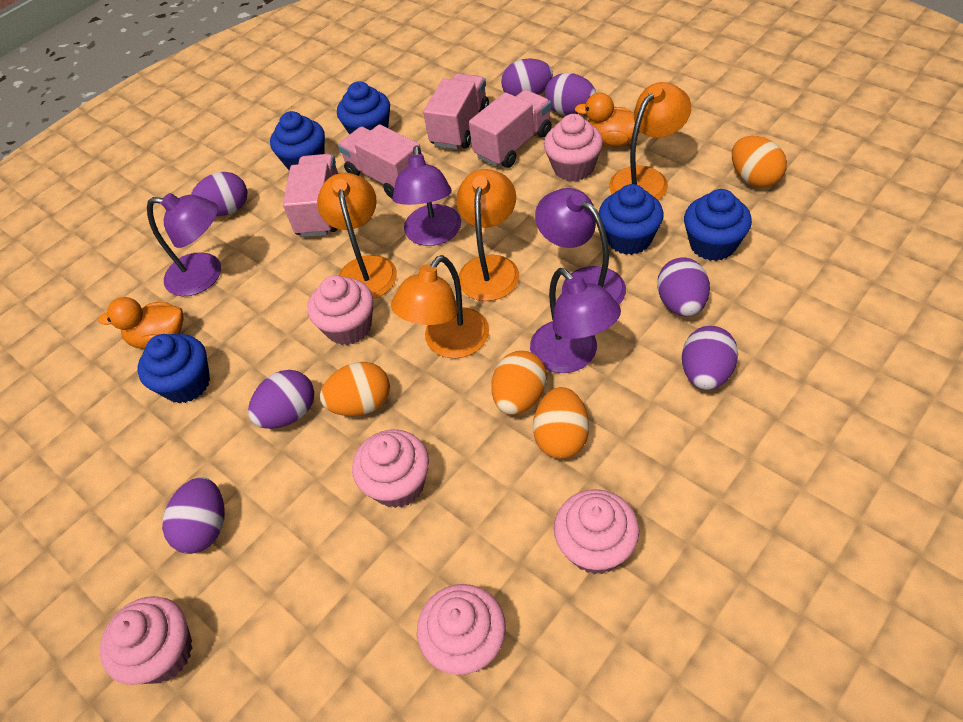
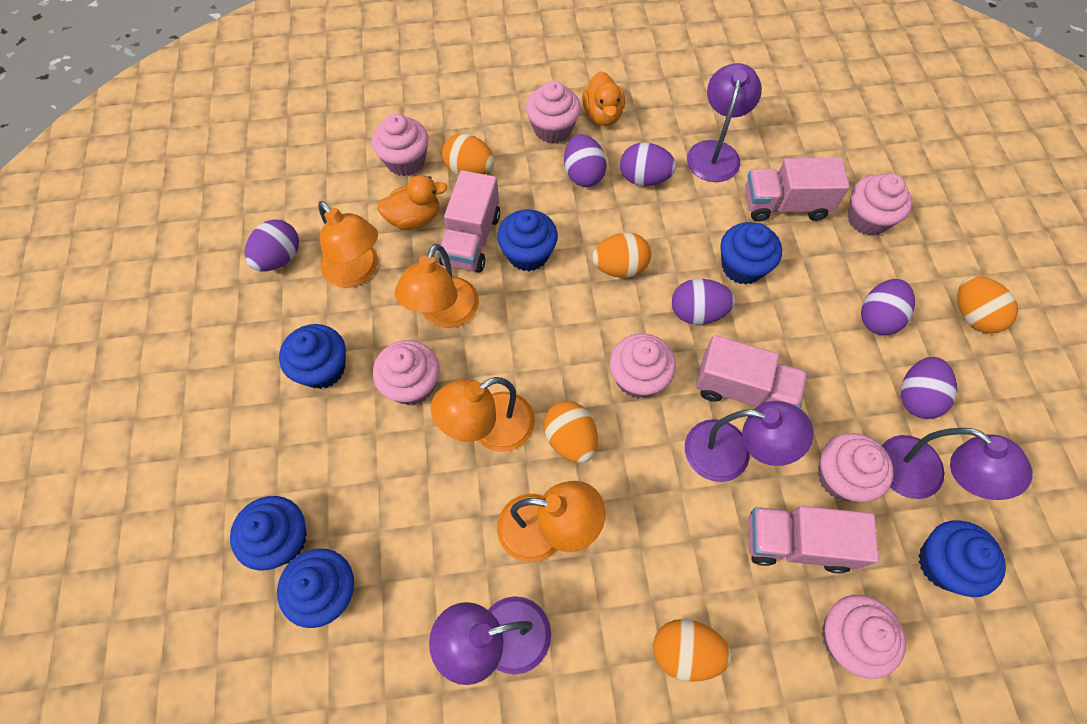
blue cupcake: [138,334,210,403] [270,111,325,171] [337,81,390,135] [599,184,664,255] [684,189,752,261] = 5 -> [230,496,307,571] [277,549,354,628] [279,324,346,389] [497,210,558,271] [720,222,782,285] [918,520,1006,597] = 6
orange egg: [320,362,390,416] [491,351,547,415] [533,387,589,459] [732,136,787,188] = 4 -> [442,134,494,175] [544,401,598,463] [592,232,651,278] [653,619,732,682] [957,276,1018,333] = 5
pink cupcake: [100,596,192,685] [308,275,374,345] [352,430,429,508] [417,584,506,675] [544,114,603,181] [554,489,639,574] = 6 -> [372,114,429,176] [373,340,440,405] [526,81,581,144] [610,334,676,398] [818,433,894,502] [822,595,906,679] [847,174,912,236] = 7
purple egg: [162,477,225,554] [191,172,247,216] [248,370,314,429] [501,58,553,96] [545,73,596,115] [657,258,710,317] [682,326,738,390] = 7 -> [245,219,299,271] [564,134,607,187] [620,142,676,186] [672,279,735,325] [861,279,915,335] [900,357,957,419] = 6

